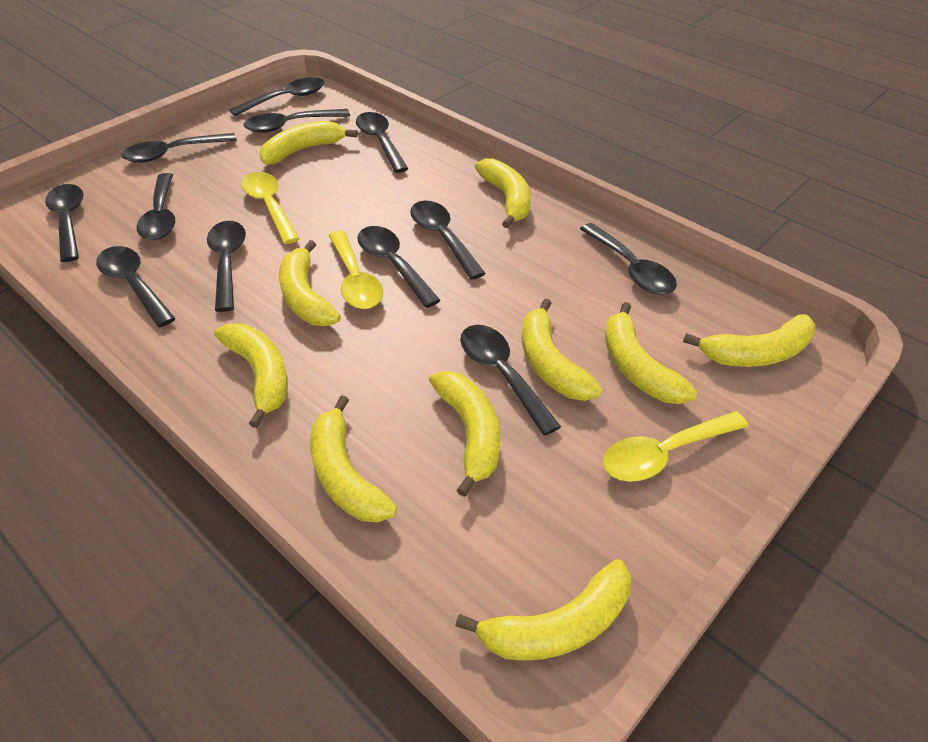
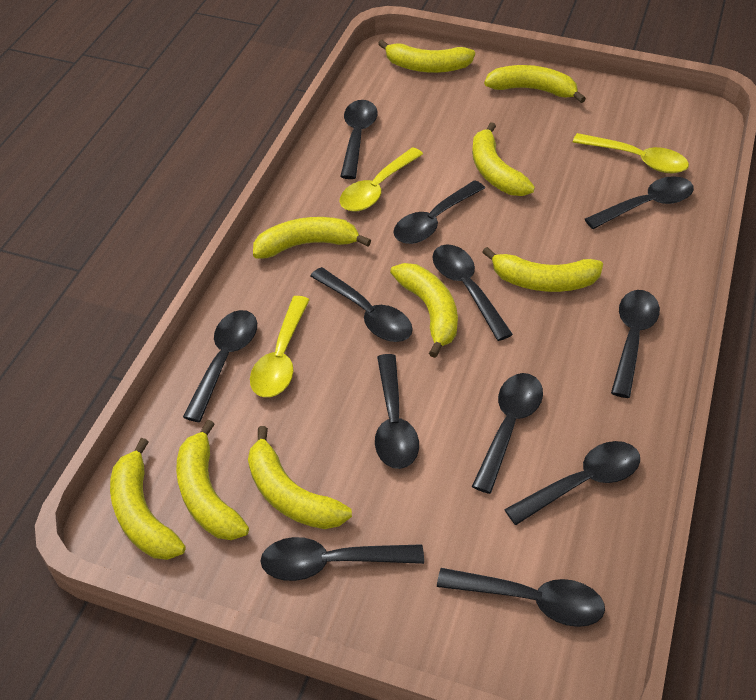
yellow banana: [215,324,288,428] [259,121,358,165] [279,240,341,326] [310,395,397,522] [429,371,500,497] [455,559,631,661] [475,158,531,228] [522,298,603,401] [605,302,697,404] [683,314,815,367] = 10 -> [110,438,186,560] [176,420,249,540] [248,426,352,529] [253,217,371,259] [378,40,475,73] [390,263,458,358] [472,122,535,196] [482,247,603,292] [484,65,586,103] = 9

